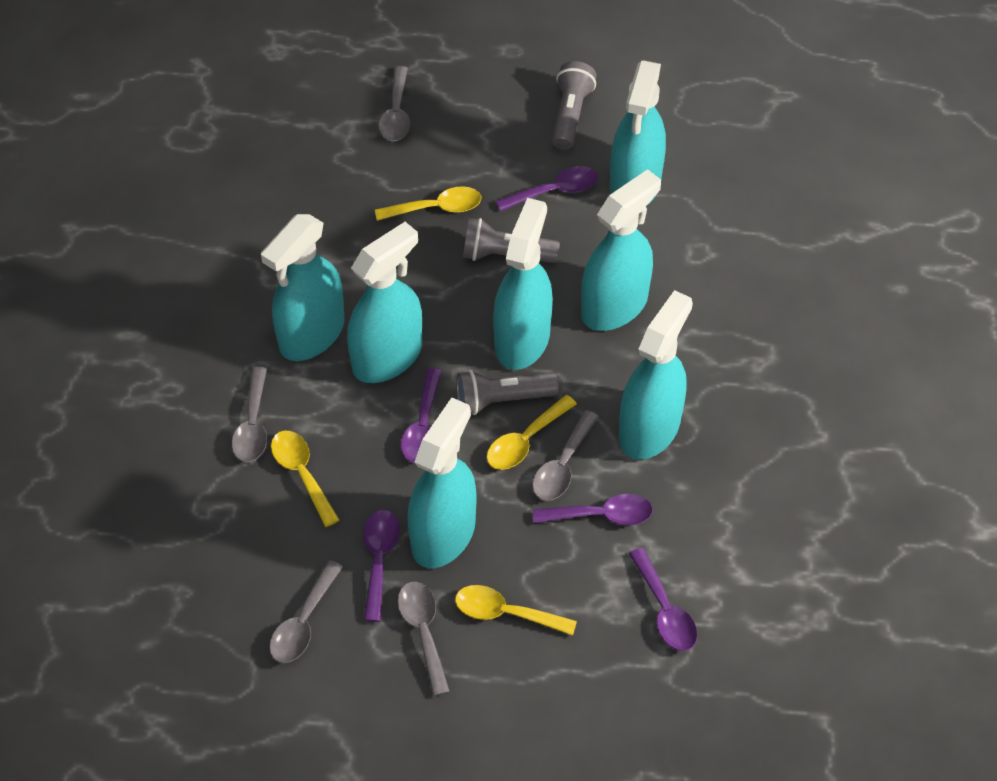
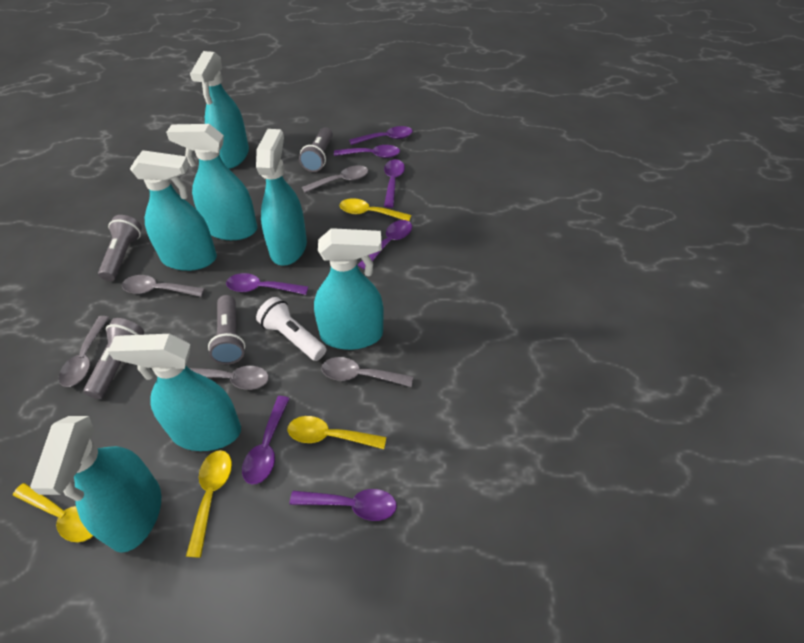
grey flashlight: [456,370,559,415] [463,218,560,263] [552,61,597,150] = 3 -> [83,318,144,399] [98,215,142,281] [208,295,245,365] [299,127,333,172] = 4
purple spoon: [363,510,400,622] [401,368,442,463] [495,166,598,212] [533,494,653,525] [629,548,697,651] = 5 -> [226,273,308,295] [242,396,290,484] [290,489,397,521] [334,145,400,158] [349,126,413,145] [358,220,412,270] [384,159,405,208] = 7
white flashlight: none = 0 -> [256,297,326,361] = 1

